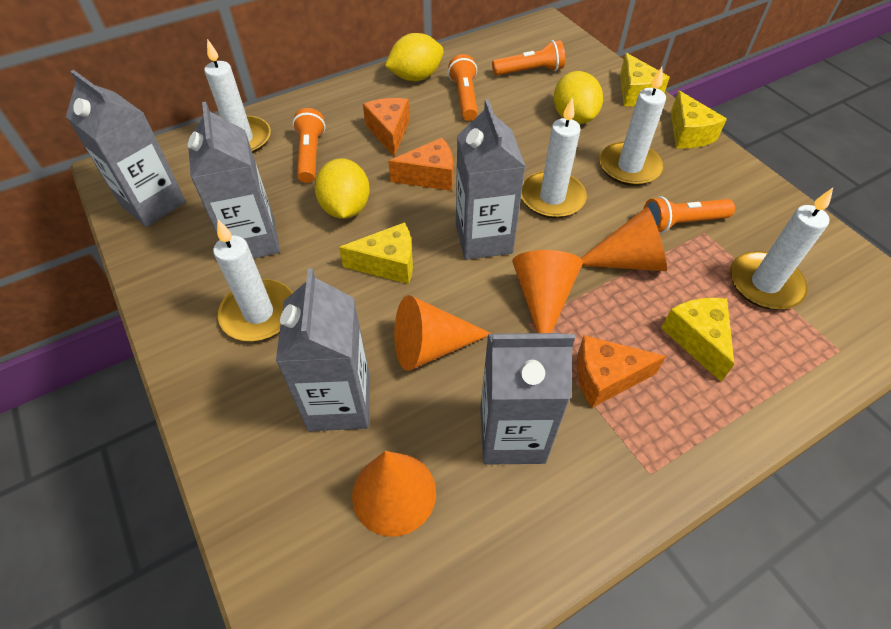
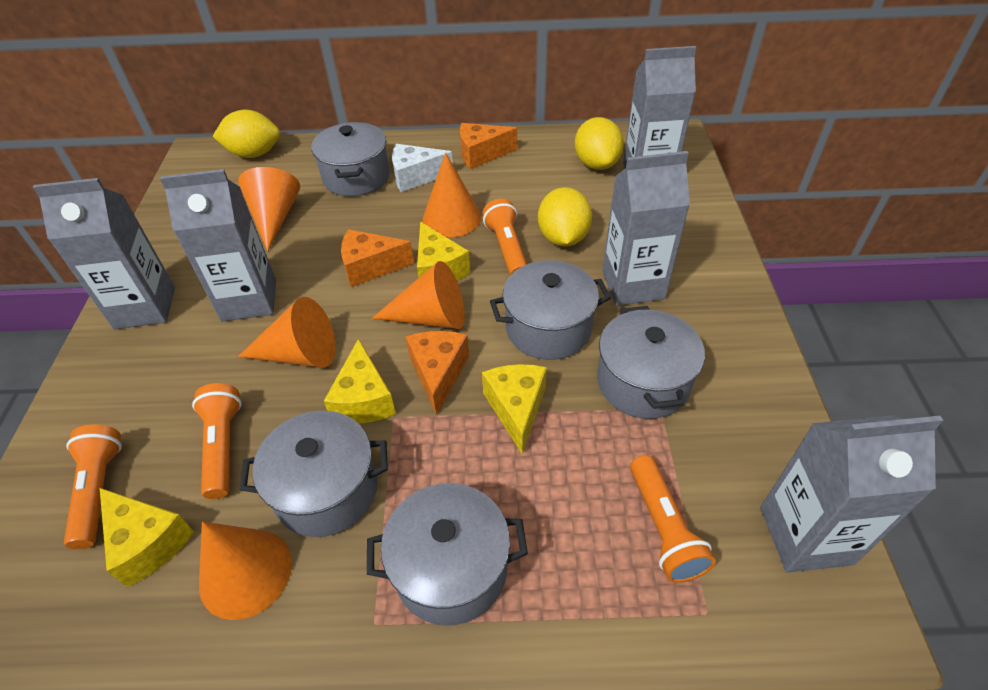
grey pot: none = 0 -> [240,411,388,537] [311,122,390,196] [367,483,528,626] [490,260,611,360] [597,306,705,419] = 5
orange cone: [352,451,436,537] [394,295,492,371] [512,250,583,333] [581,207,667,271] = 4 -> [199,522,292,620] [238,167,300,251] [238,297,336,368] [372,261,465,329] [423,152,481,237] = 5
white candle: [204,39,271,153] [213,220,292,341] [521,98,587,218] [599,67,666,186] [730,188,833,310] = 5 -> none = 0
white cheese: none = 0 -> [392,144,453,192] = 1

